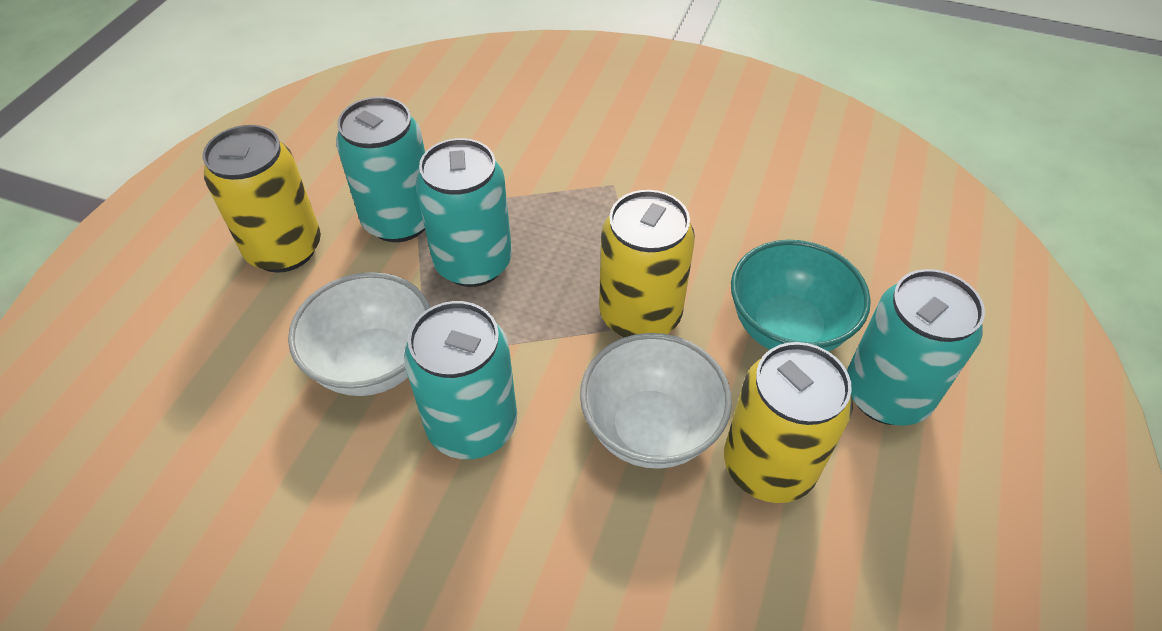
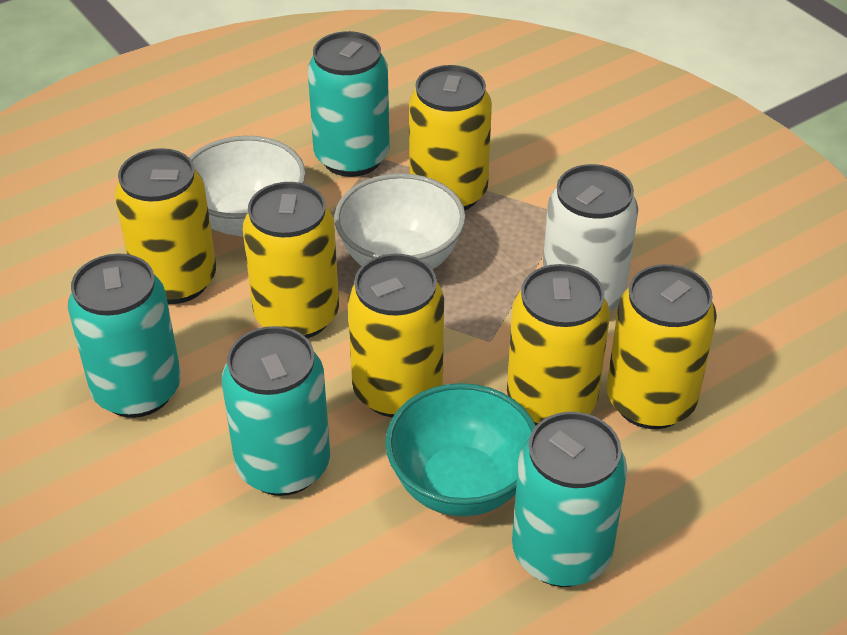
white can: none = 0 -> [542,164,638,312] = 1
yellow can: [203,125,321,273] [599,190,695,337] [724,342,853,503] = 3 -> [114,148,216,304] [243,182,339,338] [347,254,444,417] [409,65,492,210] [507,264,610,426] [607,264,717,429] = 6

